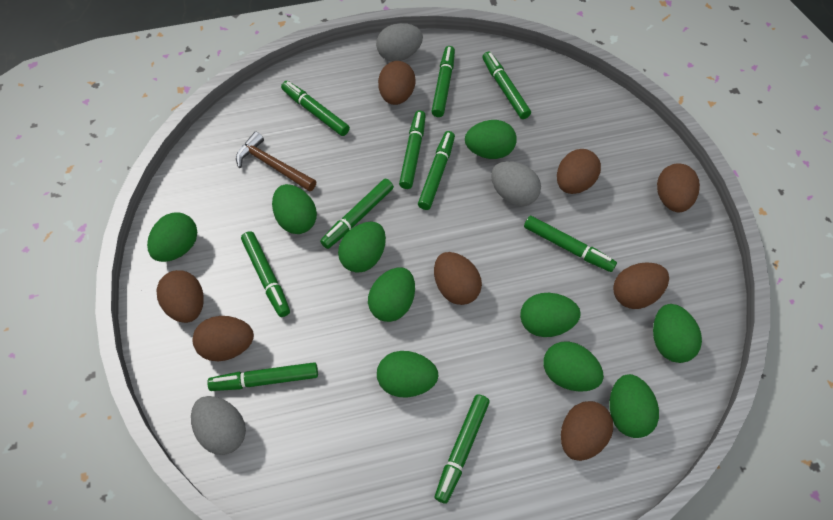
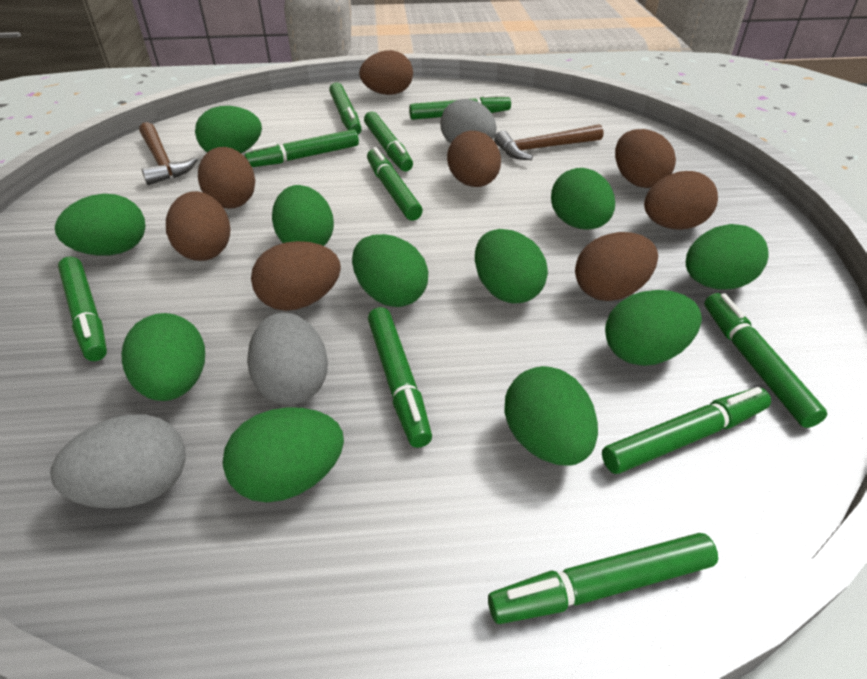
brown hammer: [236,132,317,192] = 1 -> [139,122,198,185] [494,124,603,160] = 2
green egg: [147,212,197,262] [272,184,317,234] [338,222,386,273] [368,267,415,322] [377,351,439,398] [465,120,517,159] [520,293,581,337] [543,342,604,392] [610,374,659,438] [653,304,702,363] = 10 -> [55,194,146,256] [122,313,205,401] [195,106,262,153] [223,407,344,503] [272,185,334,246] [352,234,428,307] [475,229,548,303] [504,366,598,466] [551,168,615,230] [605,290,702,366] [686,224,769,290] = 11

